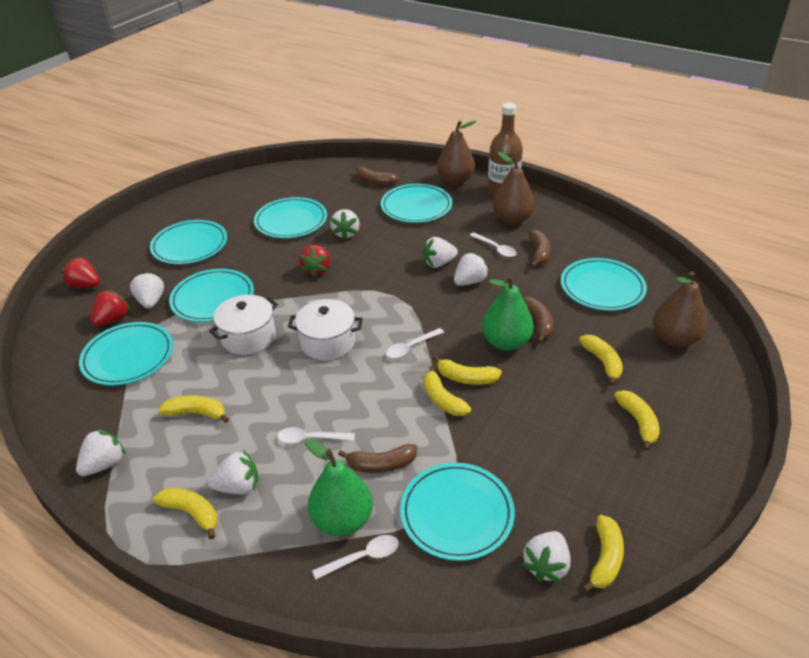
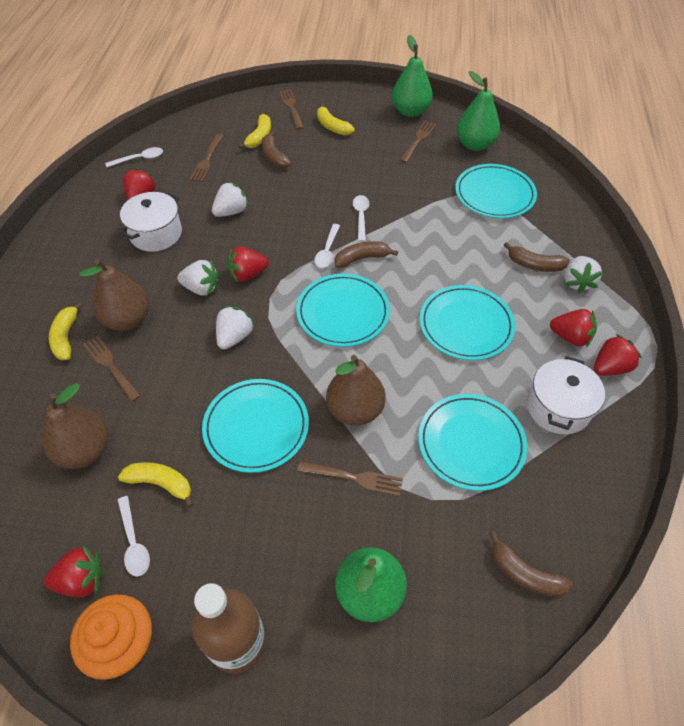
brown fork: none = 0 -> [83,336,141,402] [190,134,223,182] [279,89,304,130] [297,461,403,496] [400,121,436,163] = 5
green pear: [305,438,373,536] [482,275,534,351] = 2 -> [335,547,407,622] [392,35,433,117] [457,71,500,151] = 3
orange cupcake: none = 0 -> [70,595,152,680] = 1
red strawberry: [61,257,100,288] [91,290,130,326] [299,245,330,278] = 3 -> [44,546,104,597] [123,168,156,200] [228,246,268,282] [550,309,597,347] [594,334,642,376] = 5
turquoise plate: [79,322,173,385] [150,220,227,264] [169,269,254,322] [254,197,327,238] [381,184,452,223] [400,463,515,561] [561,258,647,311] = 7 -> [202,379,309,473] [296,274,390,347] [418,394,527,491] [420,285,516,360] [455,164,537,218] = 5
white strawberry: [76,429,126,476] [130,272,164,309] [208,450,258,494] [330,209,360,240] [422,237,458,268] [454,252,489,286] [521,531,571,583] = 7 -> [177,260,219,296] [212,182,249,217] [216,306,255,350] [564,256,603,293] = 4
yellow banana: [153,488,218,539] [158,395,229,423] [424,365,471,416] [433,355,502,385] [579,335,623,386] [582,515,624,593] [614,390,660,451] = 7 -> [49,302,83,360] [118,462,194,508] [238,114,271,149] [317,103,355,136] = 4

